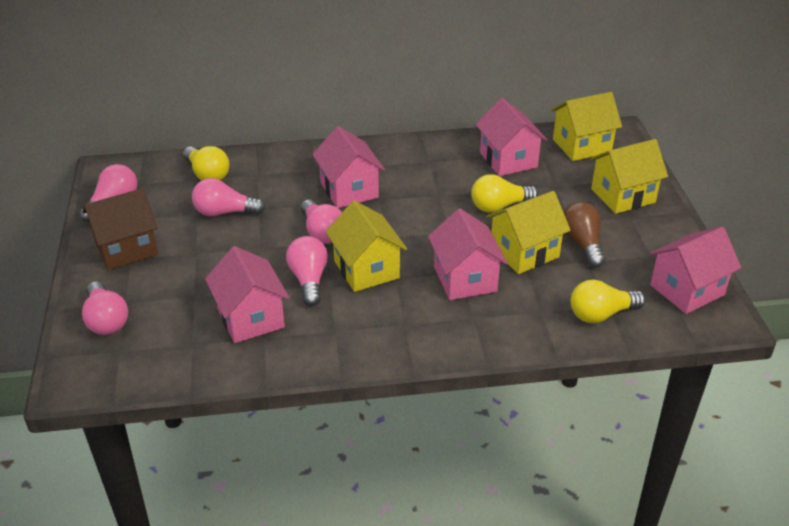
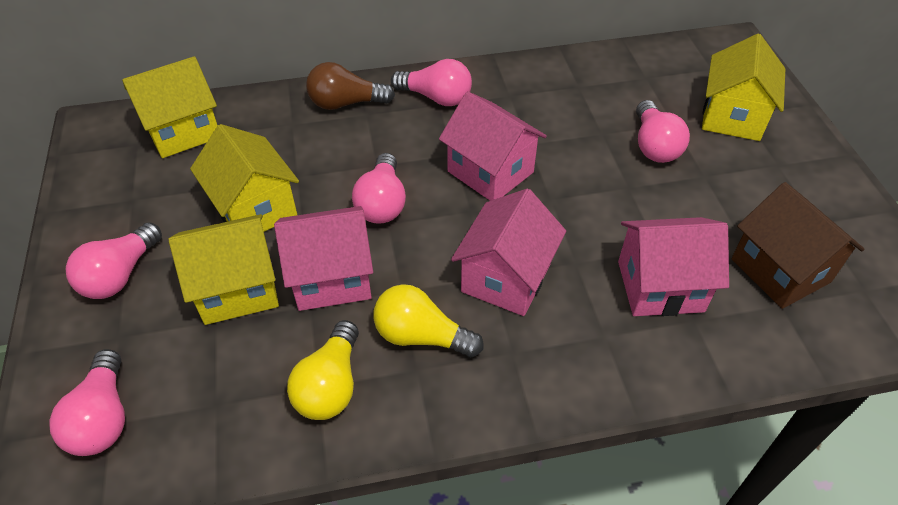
pink house: [205,246,289,343] [312,126,385,208] [428,208,508,300] [475,98,547,176] [650,227,741,314] = 5 -> [274,206,373,311] [439,91,547,201] [451,188,566,316] [618,217,729,316] = 4
yellow light bulb: [183,146,230,180] [471,174,538,213] [570,280,645,323] = 3 -> [287,320,359,420] [374,284,484,358] = 2

